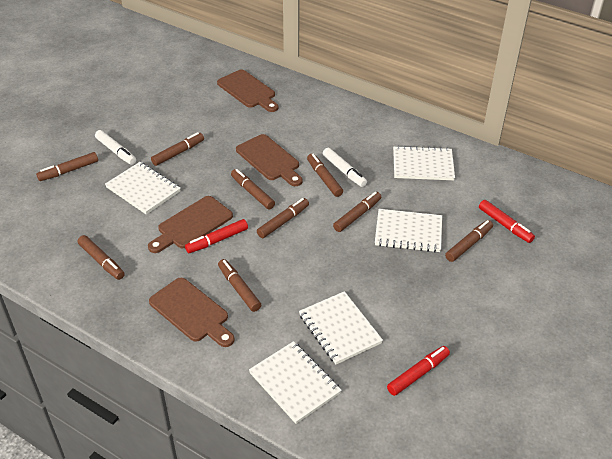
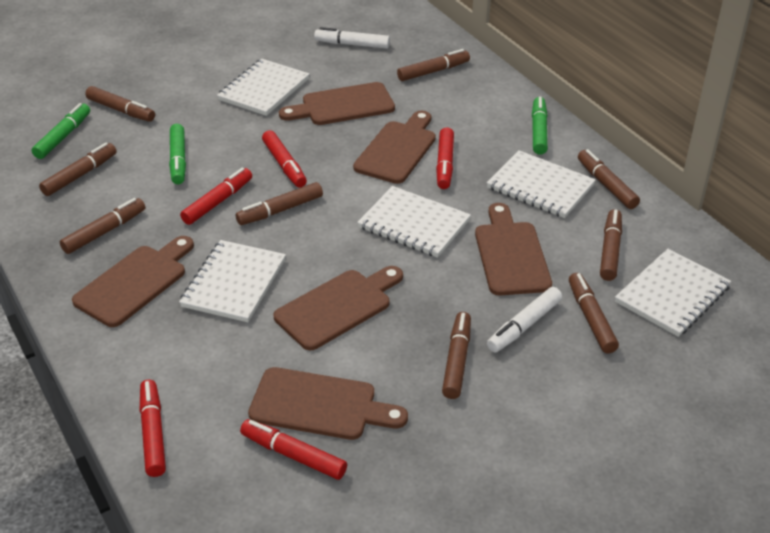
brown cutting board: [148,196,233,253] [149,278,235,347] [217,70,279,112] [236,134,303,186] = 4 -> [72,236,194,327] [248,367,408,440] [274,266,403,350] [279,82,395,125] [353,111,436,184] [475,203,552,296] = 6
green marker: none = 0 -> [32,103,90,159] [169,124,186,184] [532,96,548,155] = 3
red marker: [185,219,248,253] [387,346,450,396] [479,200,535,243] = 3 -> [139,380,166,477] [180,168,252,225] [240,419,347,480] [262,130,307,188] [436,127,454,189] = 5

